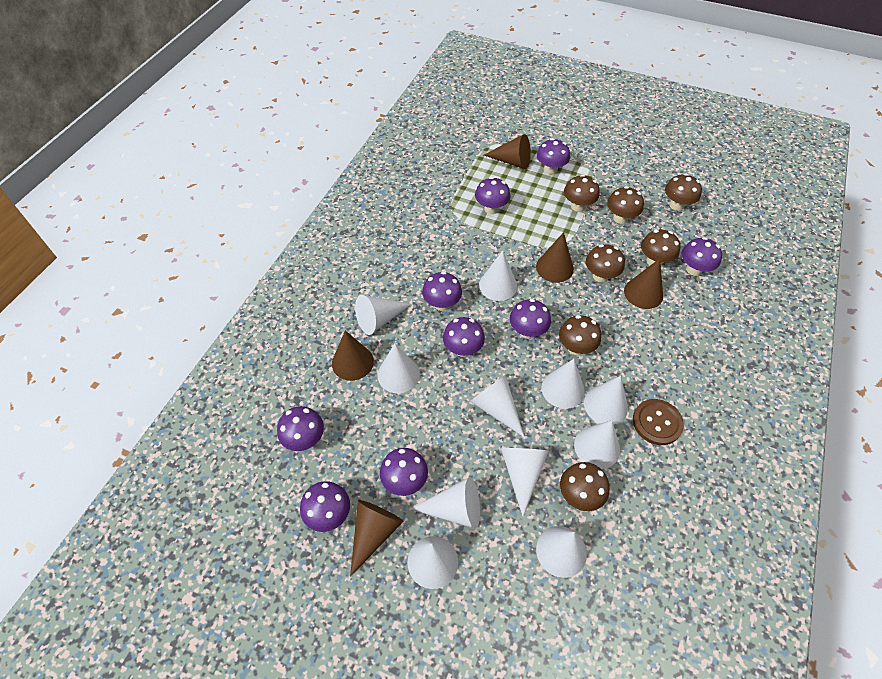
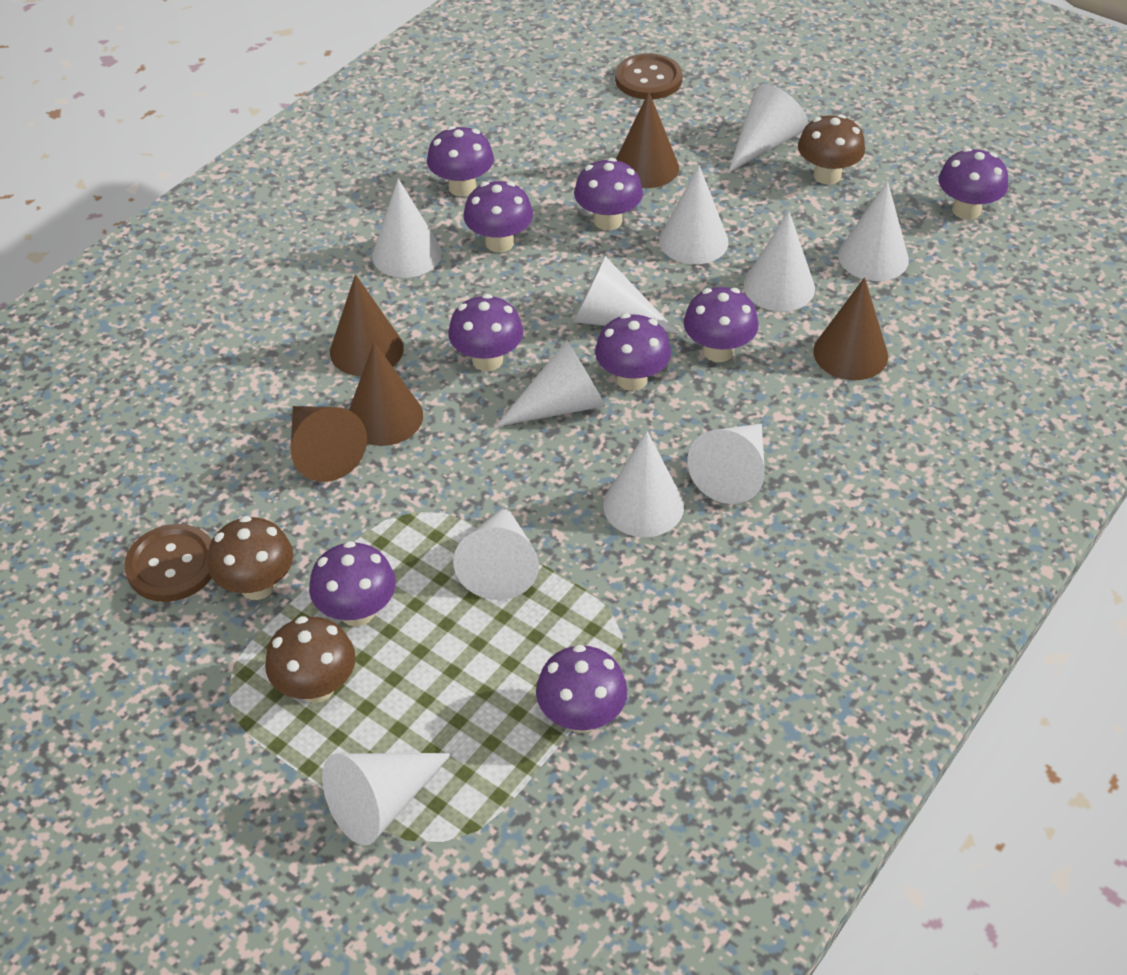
brown button: [633,399,684,445] = 1 -> [124,524,212,602] [615,53,683,99] = 2
brown mushroom: [559,315,601,355] [560,462,610,511] [564,174,600,212] [586,244,625,283] [607,186,644,224] [641,230,680,265] [665,174,702,211] = 7 -> [208,516,293,600] [265,616,356,703] [798,114,865,184] = 3

